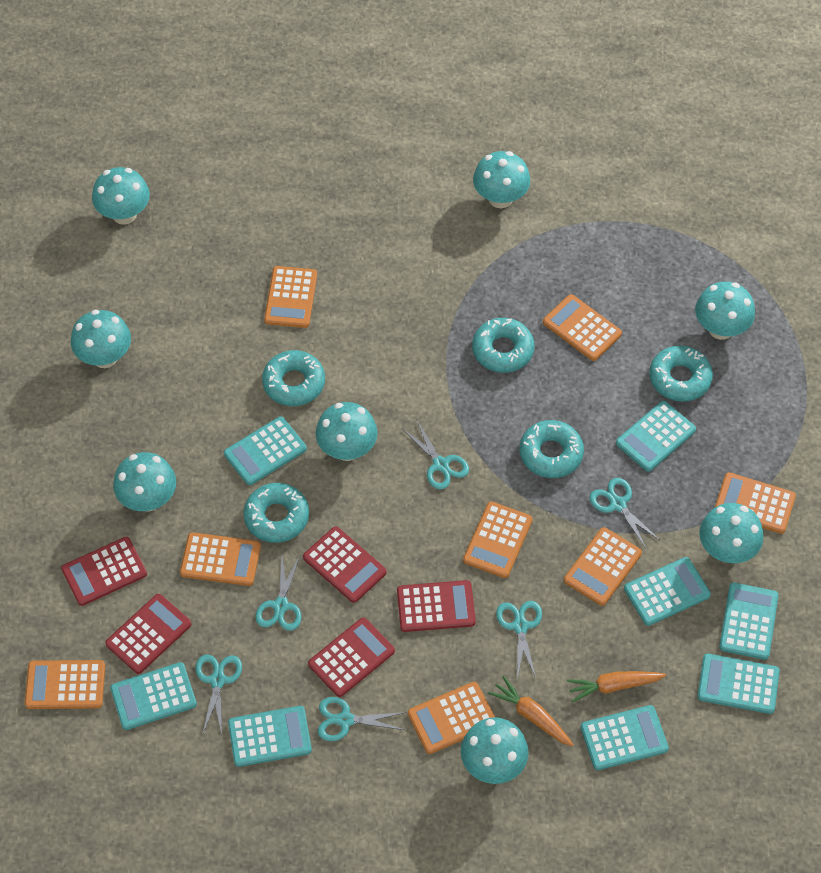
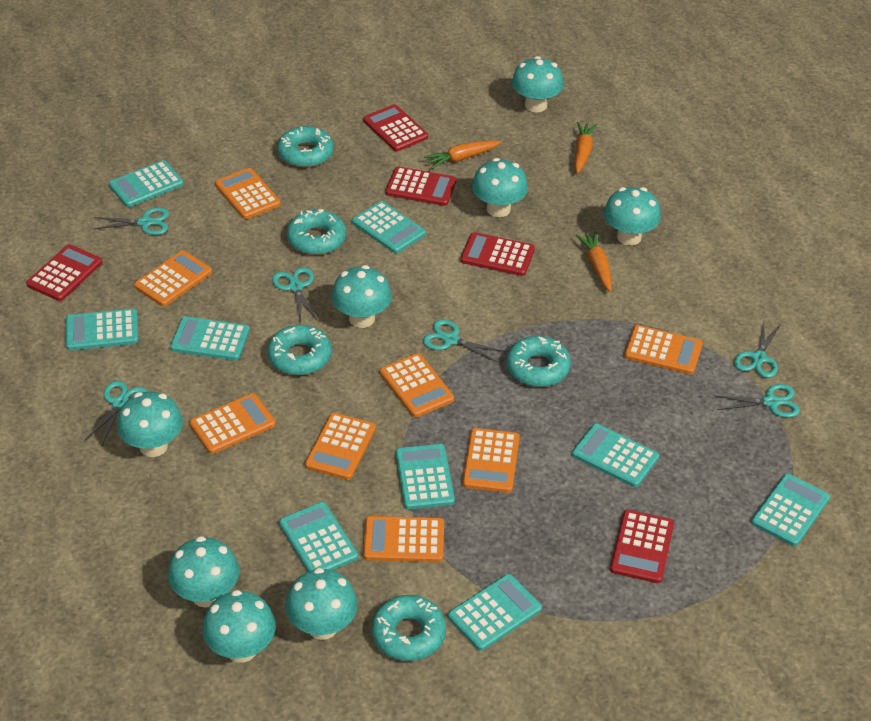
orange carrot: [488,676,574,747] [567,671,666,703] = 2 -> [424,140,501,169] [575,122,597,174] [576,232,612,292] = 3
turquoise calculator: [110,662,197,730] [224,416,307,485] [228,706,312,767] [581,705,669,770] [616,401,696,472] [624,557,711,626] [697,654,780,714] [719,583,779,660] = 8 -> [66,309,139,350] [109,160,184,207] [170,316,250,360] [279,502,358,572] [352,201,426,253] [396,444,455,509] [448,574,542,651] [572,423,659,487] [751,473,830,546] = 9

